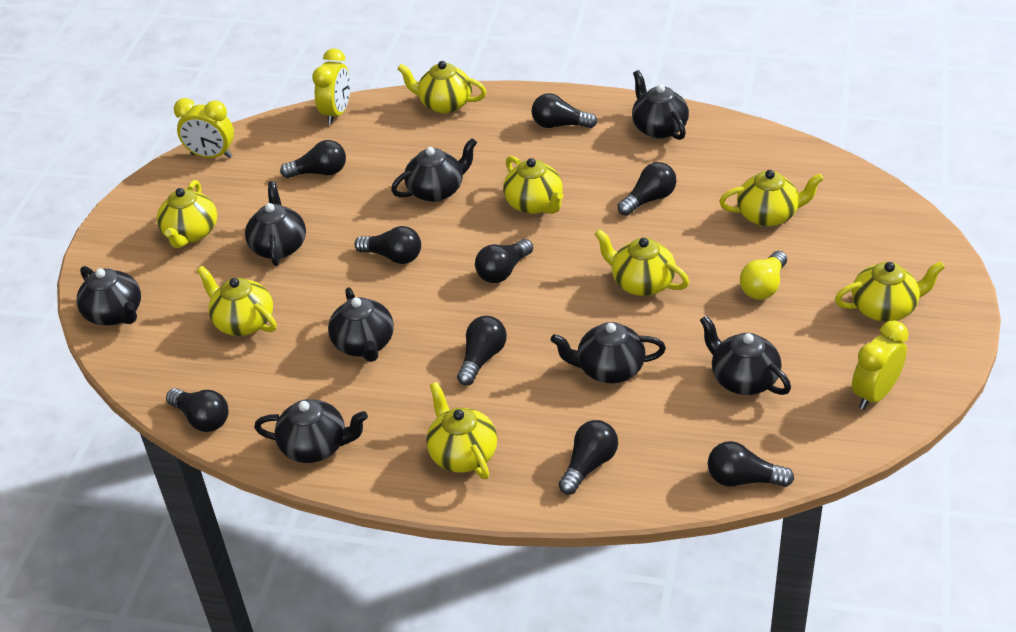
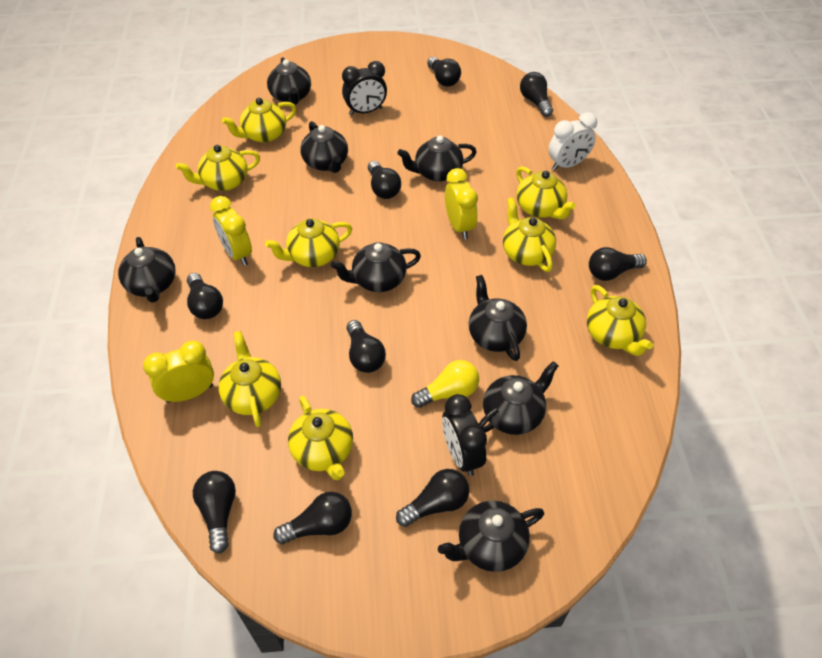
black clock: none = 0 -> [342,61,387,116] [442,394,487,476] = 2
white clock: none = 0 -> [549,112,597,171] = 1

